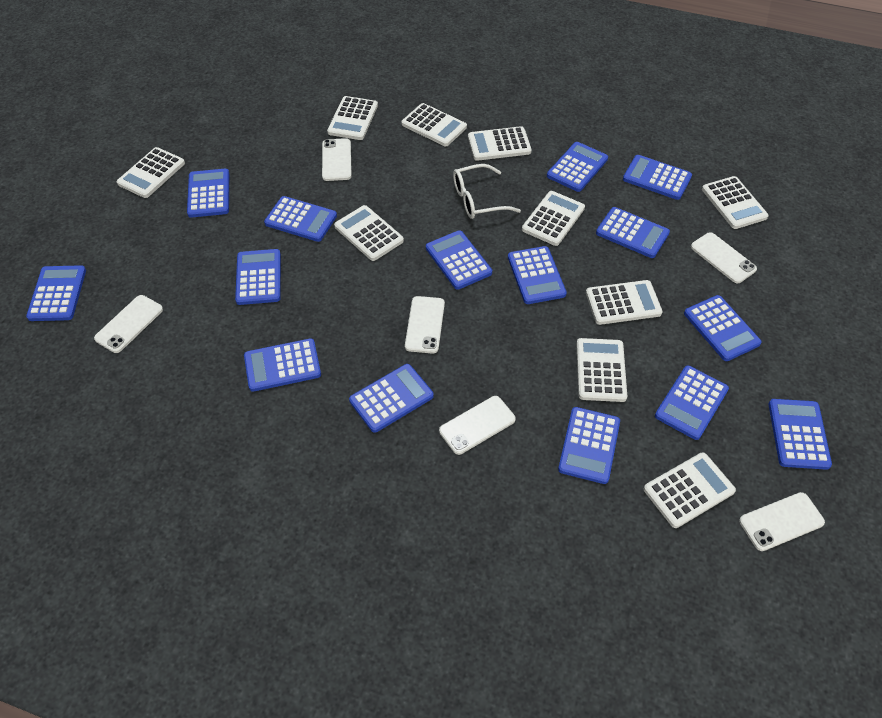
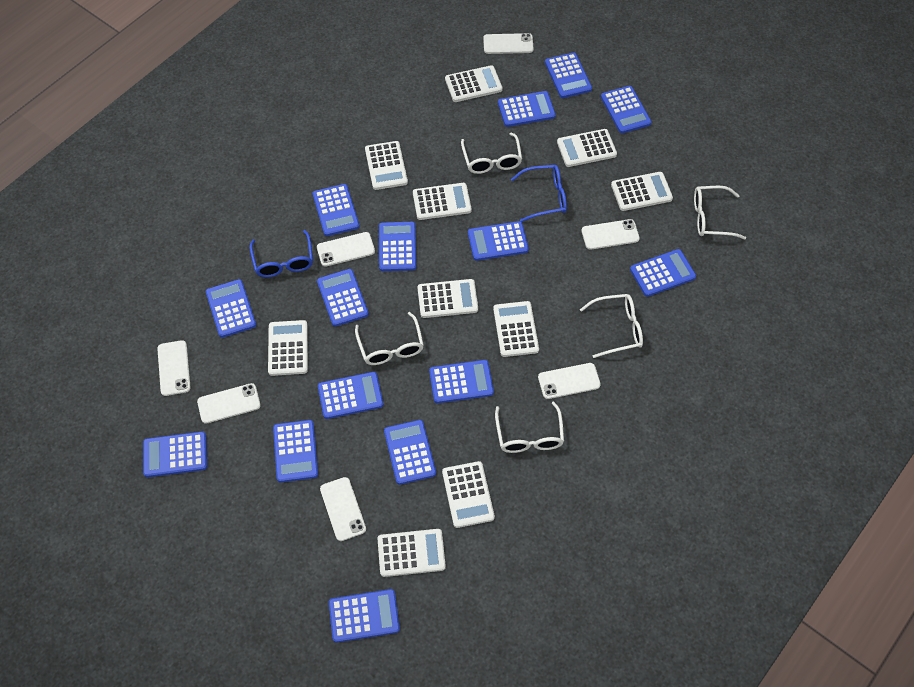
blue glasses: none = 0 -> [250,230,313,277] [511,165,567,222] = 2
white glasses: [453,164,521,219] = 1 -> [355,312,424,365] [461,133,522,174] [495,402,564,453] [580,294,643,358] [694,186,746,239] = 5
white phone: [94,295,163,353] [322,138,352,181] [405,296,445,354] [439,396,516,455] [691,232,757,283] [739,492,825,551] = 6 -> [157,340,191,396] [197,383,261,424] [317,232,375,267] [320,477,366,541] [483,33,534,54] [538,363,601,399] [581,219,640,250] = 7

